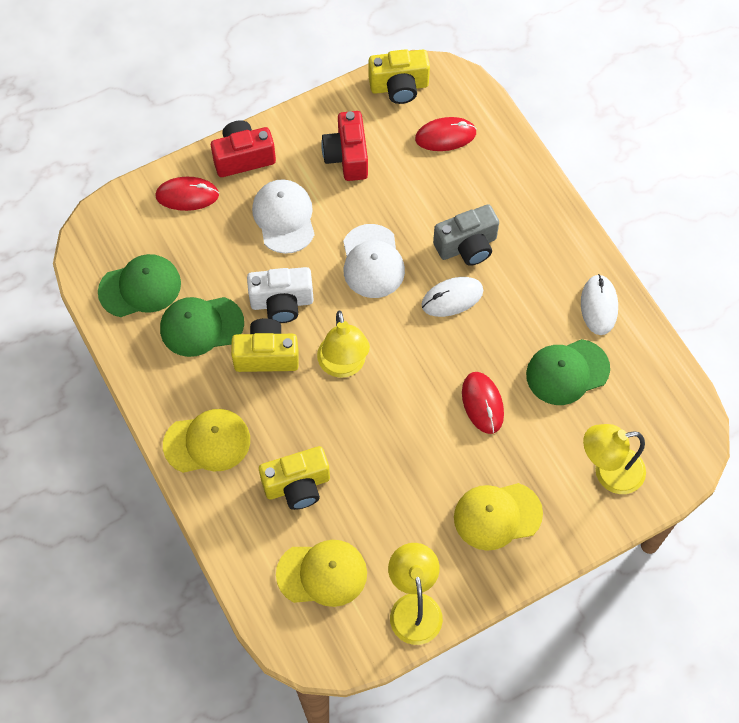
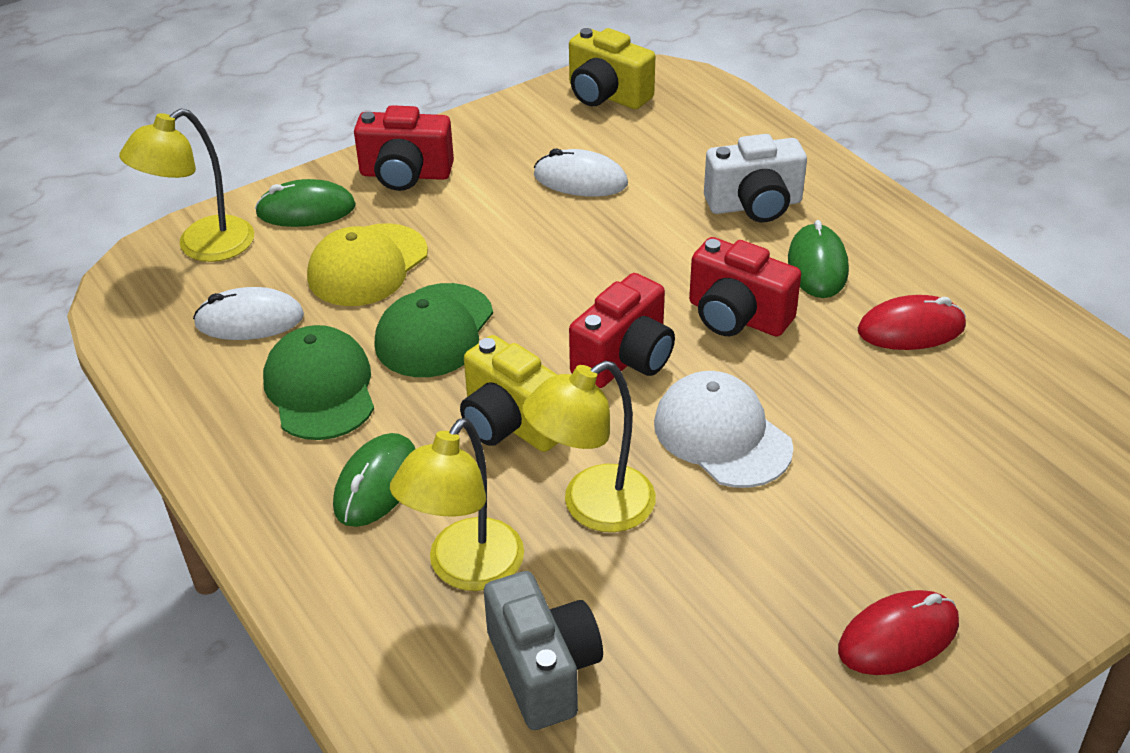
green cap: [98,254,181,317] [160,297,244,357] [526,339,610,405] = 3 -> [263,325,374,440] [374,283,493,377] = 2
green mouse: none = 0 -> [255,179,356,227] [333,433,415,527] [788,220,849,298] = 3
red camera: [211,121,276,177] [321,111,368,181] = 2 -> [354,105,454,191] [569,273,675,388] [689,237,801,337] = 3
red mouse: [155,177,219,211] [415,117,477,151] [462,372,504,434] = 3 -> [838,590,959,675] [858,295,966,350] = 2
white cap: [252,179,315,254] [343,224,405,298] = 2 -> [654,371,794,488] = 1
yellow camera: [231,318,299,372] [259,446,330,510] [369,49,430,104] = 3 -> [460,335,558,452] [569,28,655,109] = 2
yellow cap: [163,409,250,473] [276,540,367,607] [454,483,543,551] = 3 -> [307,223,428,306] = 1

